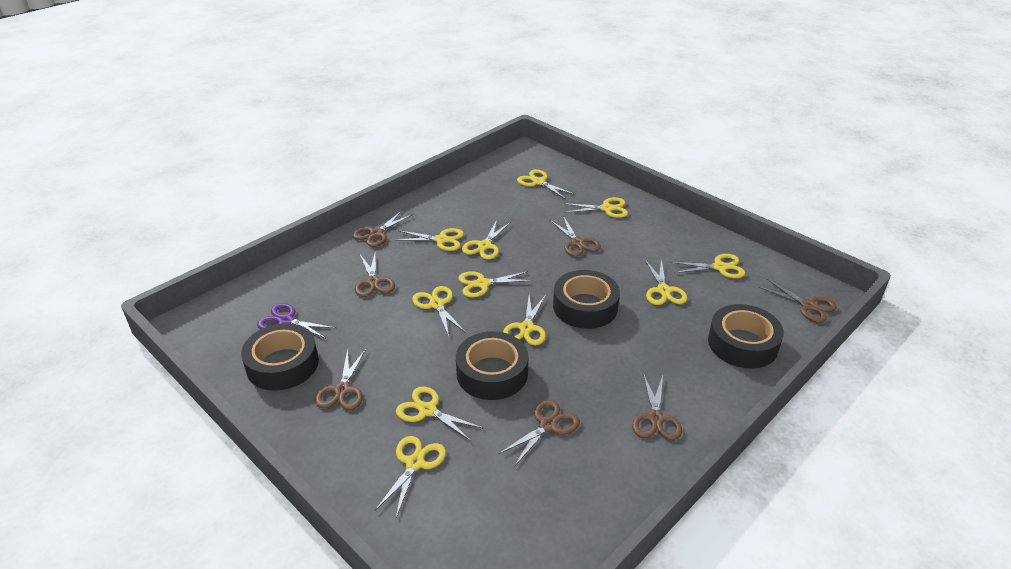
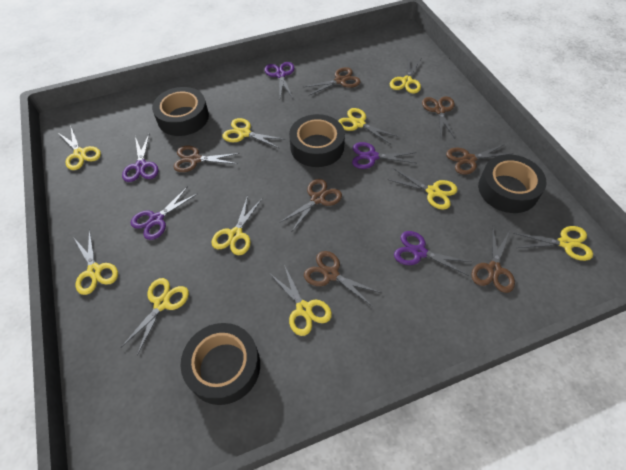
purple scissors: [257,303,336,339] = 1 -> [122,134,158,182] [131,186,198,240] [264,62,294,98] [352,142,416,169] [394,231,472,276] = 5
yellow scissors: [375,436,446,517] [394,228,464,251] [396,386,483,442] [412,286,466,336] [458,271,533,297] [462,220,511,260] [503,295,546,346] [517,169,575,199] [563,197,628,218] [645,258,687,305] [670,254,745,278] = 11 -> [58,125,101,170] [74,230,118,295] [121,278,189,356] [211,195,262,255] [223,118,284,149] [269,265,332,336] [338,108,399,144] [387,169,458,210] [390,59,421,94] [514,226,593,261] = 10

